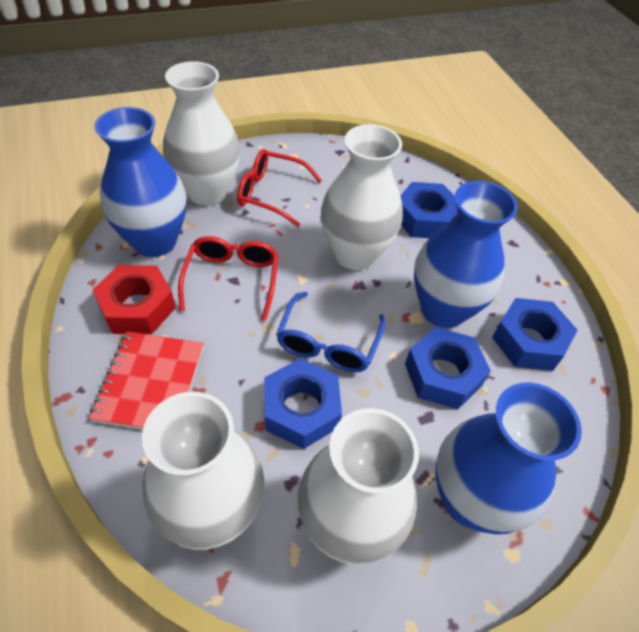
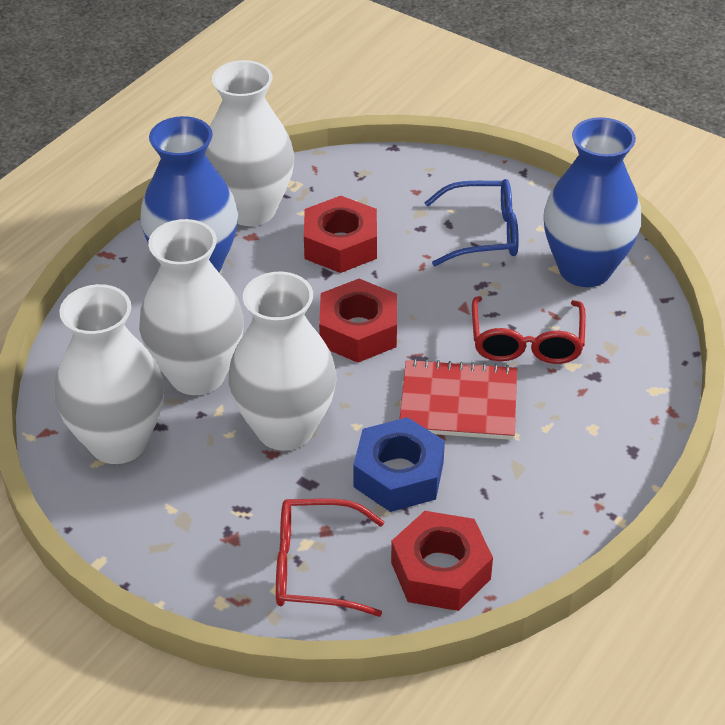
blue nut: [264,358,342,449] [401,182,458,238] [405,327,491,409] [492,298,577,371] = 4 -> [353,417,445,512] = 1
blue vase: [94,107,187,257] [414,181,518,328] [435,383,582,534] = 3 -> [140,116,238,273] [543,117,641,287] = 2
red nut: [93,265,176,334] = 1 -> [304,196,377,273] [319,279,397,363] [391,511,493,611] = 3

